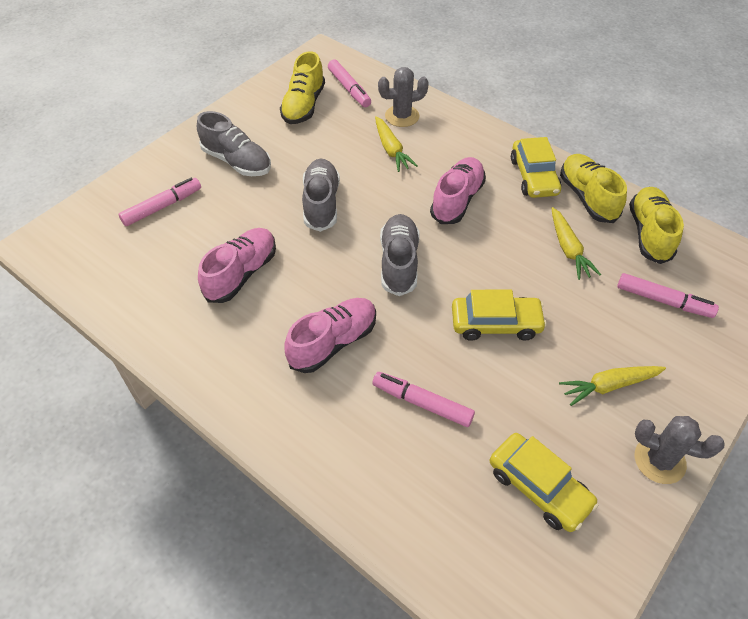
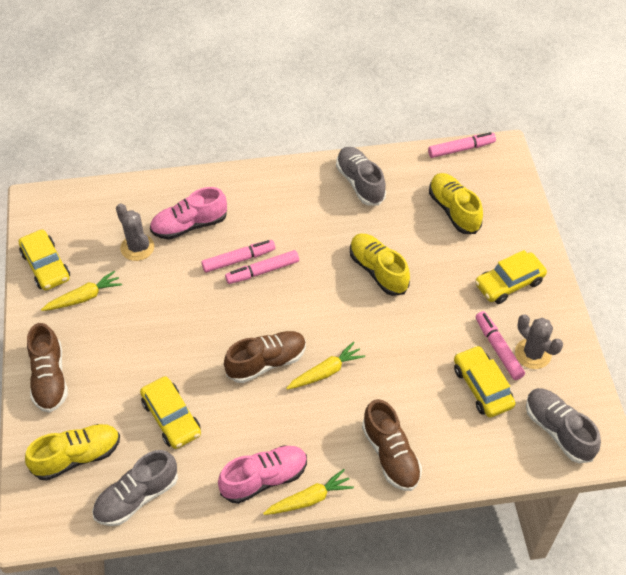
brown shoe: none = 0 -> [27,323,68,413] [224,331,306,383] [362,399,422,491] = 3
pink shoe: [198,228,276,303] [284,298,376,373] [430,157,486,224] = 3 -> [150,187,227,240] [218,445,307,504] = 2
yellow car: [452,290,547,341] [490,433,599,532] [511,137,561,198] = 3 -> [19,230,70,291] [140,376,201,449] [454,345,516,418] [475,250,547,304] = 4

